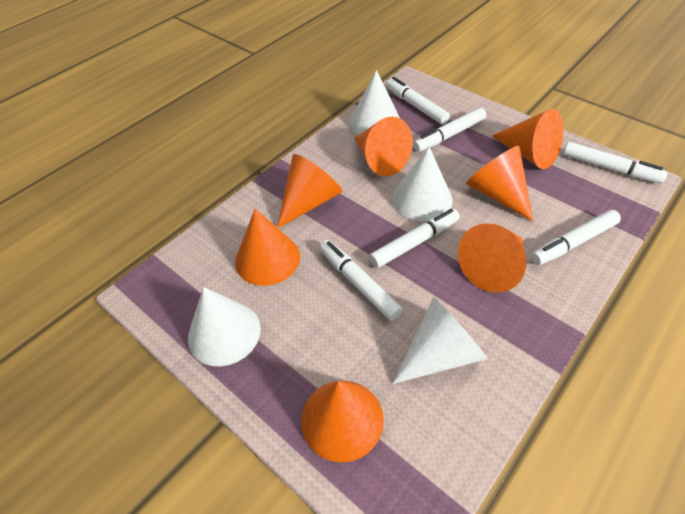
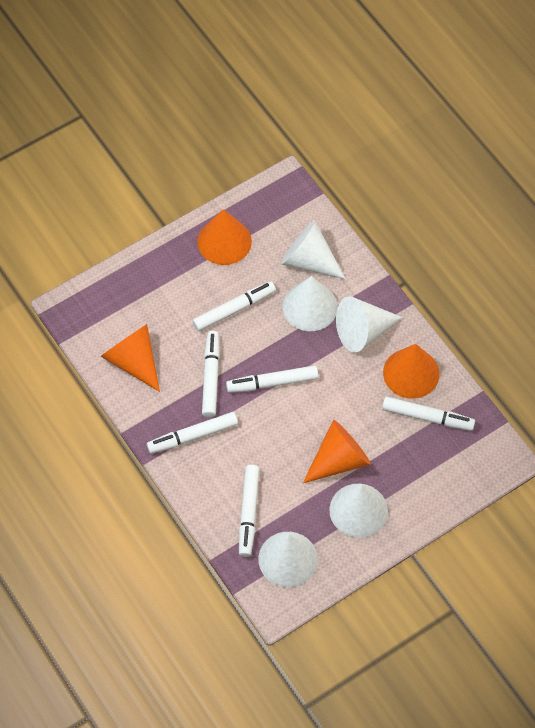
orange cone: [235,209,300,286] [277,154,342,228] [301,380,384,462] [354,117,413,176] [458,223,526,293] [466,146,533,221] [492,109,563,169] = 7 -> [101,324,160,392] [197,209,252,265] [303,420,371,483] [383,344,439,399] = 4
white cone: [188,287,261,366] [349,70,400,135] [392,146,453,221] [393,297,488,384] = 4 -> [258,532,318,587] [281,220,346,279] [283,276,338,331] [329,484,388,538] [336,296,403,353] = 5

